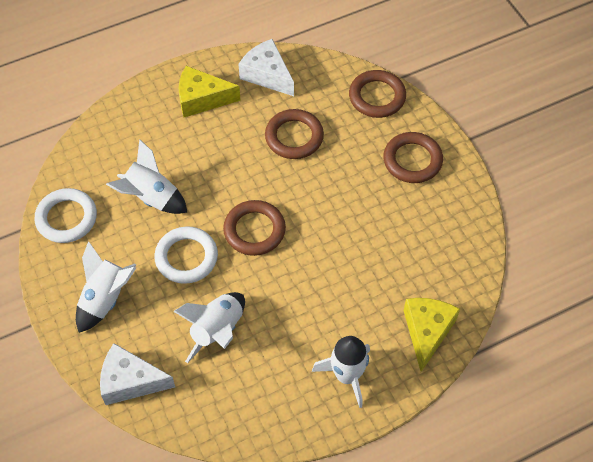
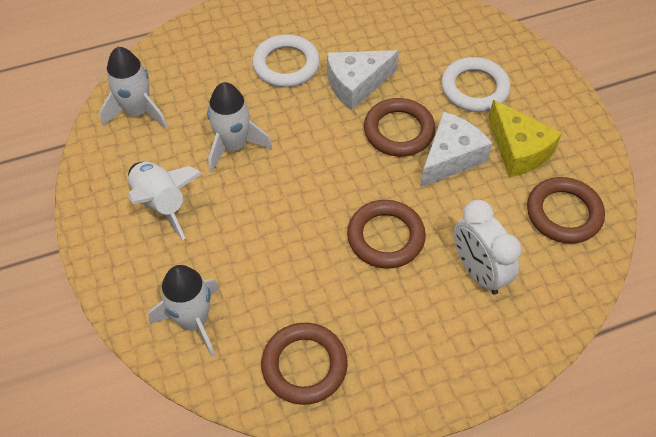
white clock: none = 0 -> [454,200,522,295] = 1
yellow cheese: [179,66,241,117] [404,298,460,372] = 2 -> [488,100,562,177] = 1

